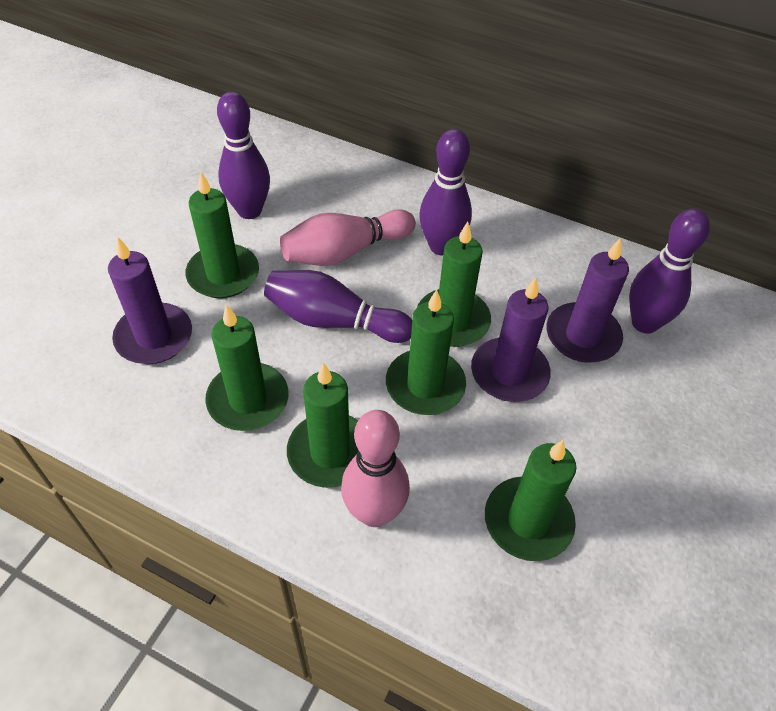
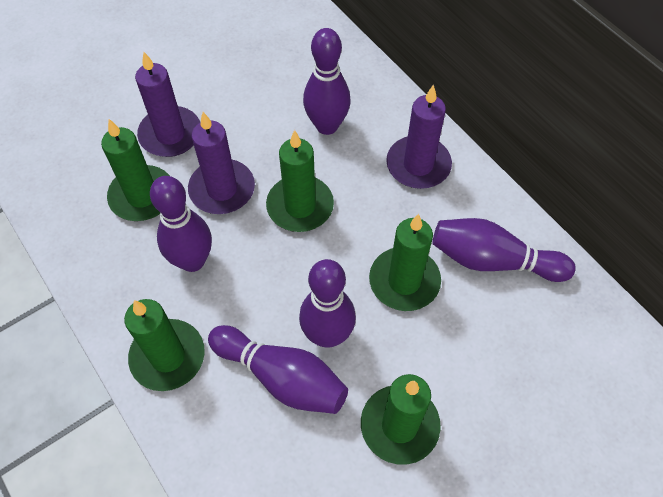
green candle: [185,172,259,298] [205,304,289,431] [287,363,358,488] [386,290,466,415] [417,222,491,347] [485,440,576,561] = 6 -> [101,119,170,221] [124,299,205,391] [266,130,334,232] [361,374,441,465] [369,214,441,311] = 5
pink bowling pin: [280,209,416,266] [341,410,410,527] = 2 -> none = 0
purple bowling pin: [217,91,270,219] [264,270,412,343] [419,129,472,256] [629,208,710,333] = 4 -> [150,176,212,272] [208,325,348,414] [299,259,356,348] [303,28,351,135] [432,218,576,282] = 5

